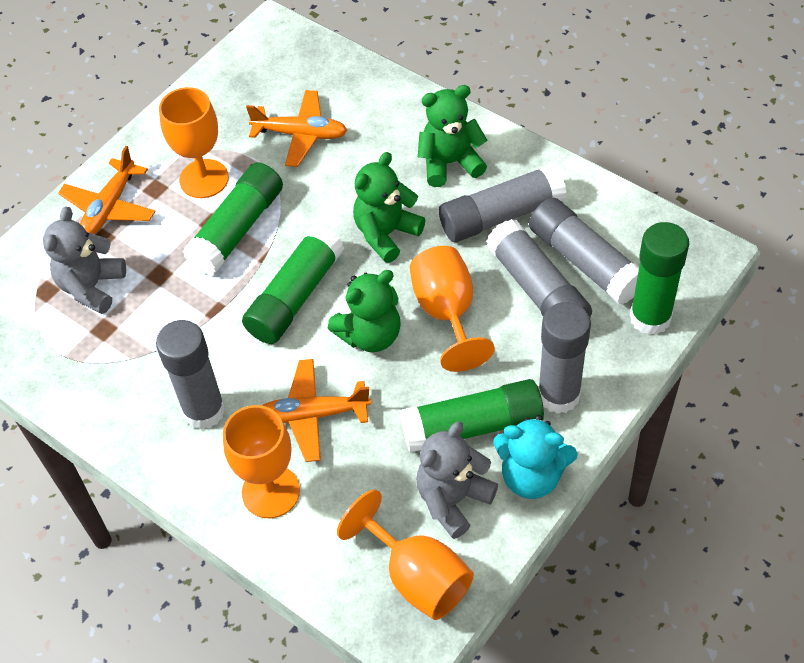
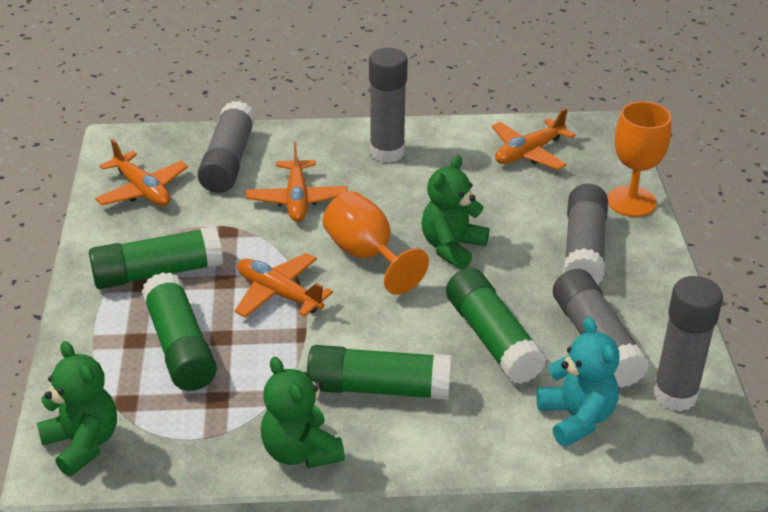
grey teddy bear: [43,206,126,314] [416,422,498,539] = 2 -> none = 0
orange goblet: [159,87,229,198] [223,405,300,518] [337,490,474,620] [410,246,495,372] = 4 -> [323,191,429,295] [608,101,672,217] = 2
orange plane: [58,146,156,234] [246,90,347,167] [261,359,371,462] = 3 -> [95,139,188,206] [234,253,333,318] [246,142,348,222] [492,108,576,170] = 4

